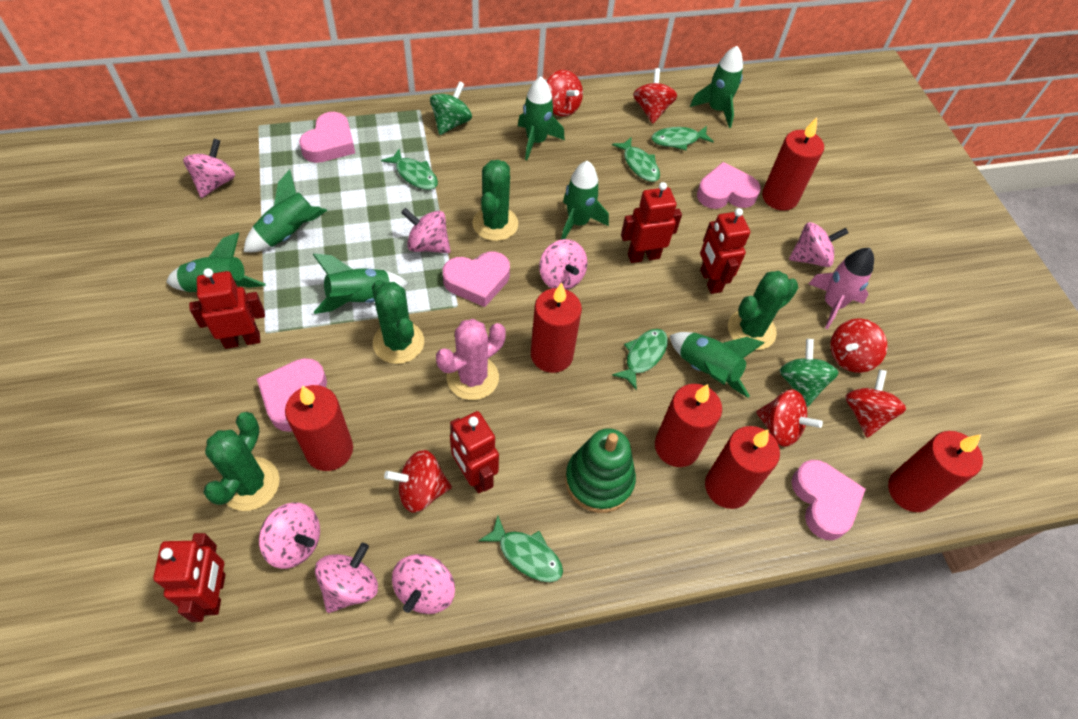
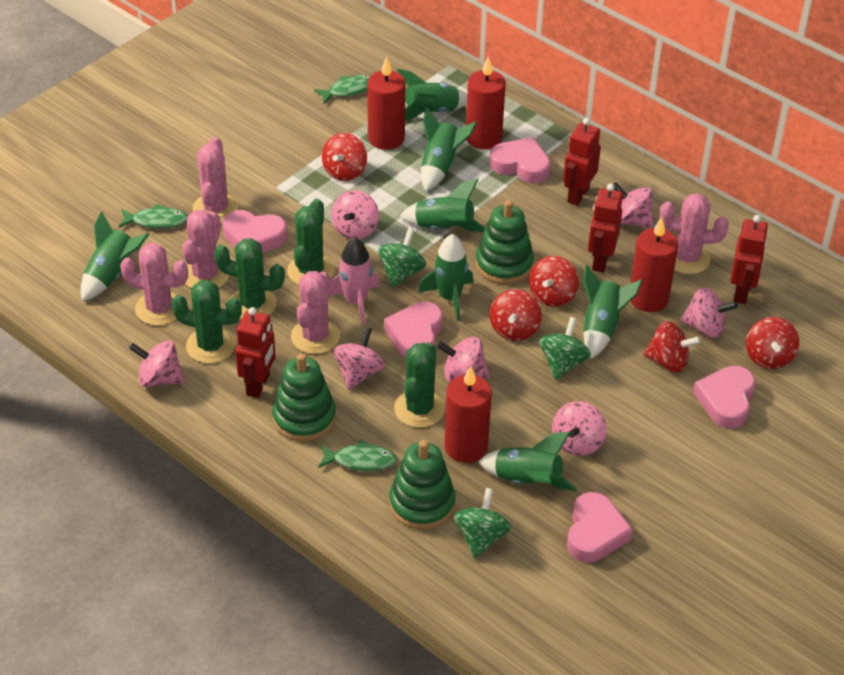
green fish: [381,149,438,190] [479,516,563,582] [612,138,660,182] [612,329,668,390] [651,126,714,150] = 5 -> [118,204,188,229] [314,75,371,104] [318,440,397,471] = 3
green spinning top: [430,81,472,135] [780,339,839,407] = 2 -> [378,228,426,288] [454,488,511,558] [539,317,591,380] = 3
green stacking toy: [565,428,636,513] = 1 -> [272,353,336,442] [389,440,455,530] [475,200,534,284] = 3
pink cactus: [436,319,506,400] = 1 -> [120,243,188,326] [182,210,229,289] [193,137,238,223] [291,271,340,354] [660,193,729,274] = 5
red candle: [285,385,353,471] [531,283,582,373] [655,384,722,467] [705,426,780,509] [762,117,824,211] [888,431,983,512] = 6 -> [367,56,405,150] [444,366,492,463] [466,57,506,149] [630,217,678,312] = 4
red robot: [153,533,226,622] [189,268,265,349] [450,411,499,494] [621,182,682,263] [700,208,750,294] = 5 -> [235,307,276,398] [563,118,601,206] [588,184,623,273] [731,215,768,304] = 4
red spinning top: [384,450,452,512] [547,70,583,117] [633,68,677,124] [756,389,823,447] [831,318,887,373] [845,369,906,438] = 6 -> [322,133,367,181] [490,289,542,341] [529,256,579,307] [643,321,701,373] [746,317,799,369] = 5

